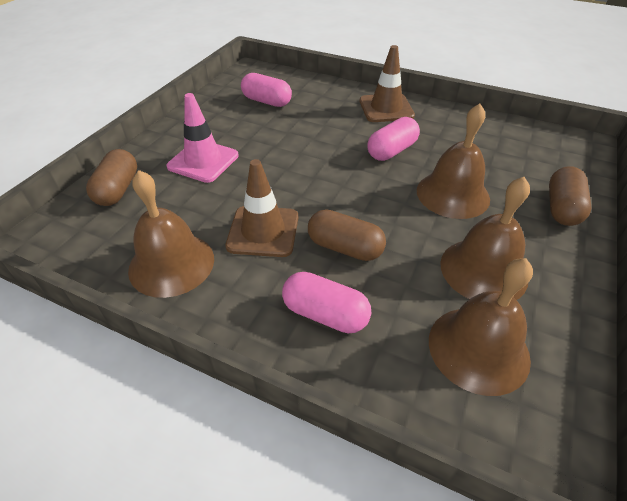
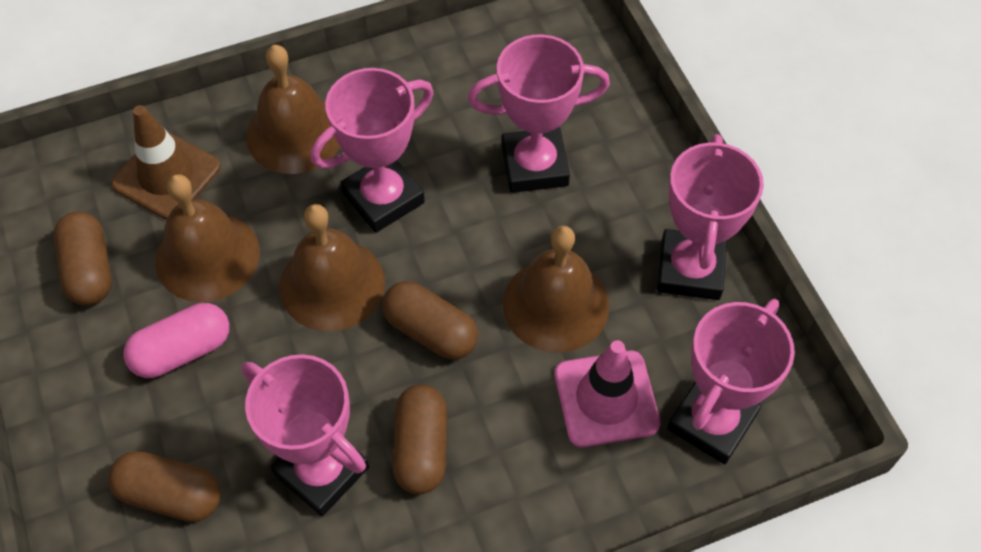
brown capsule: [86,149,137,206] [308,209,386,261] [549,166,591,226] = 3 -> [54,211,112,306] [108,451,221,522] [382,281,478,360] [393,384,447,495] = 4
brown traffic cone: [225,159,298,257] [360,45,415,122] = 2 -> [112,105,221,220] = 1
pink capsule: [241,73,292,107] [282,272,371,333] [367,117,420,161] = 3 -> [123,303,229,378] = 1
pink trophy: none = 0 -> [242,354,369,516] [311,68,434,233] [468,34,610,193] [657,134,764,300] [667,299,795,464] = 5

